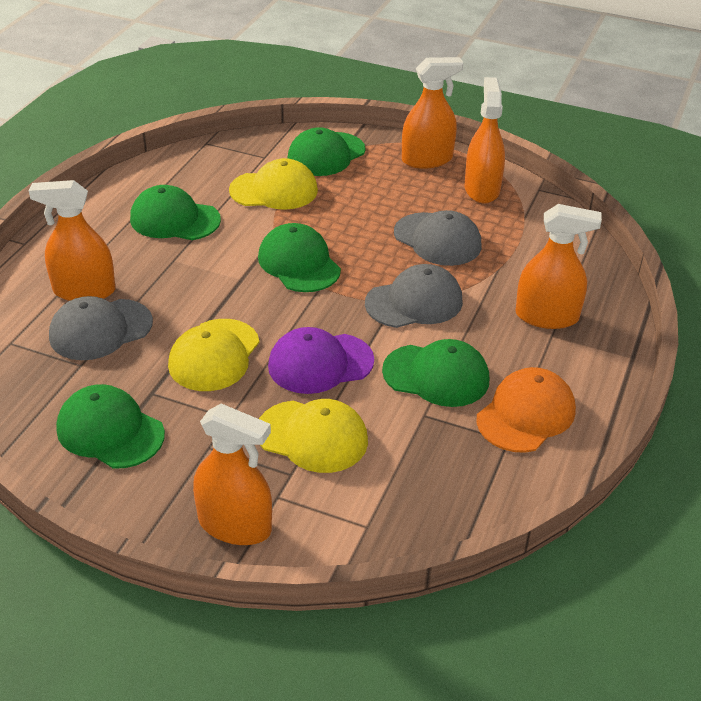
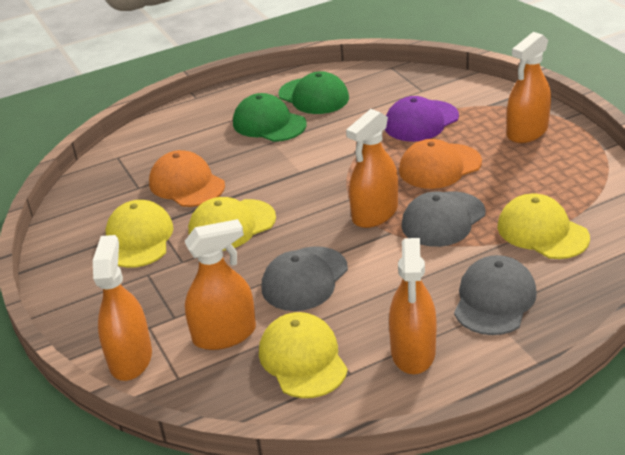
green cap: [56,384,165,468] [130,185,221,240] [258,223,341,292] [288,127,365,176] [382,339,489,407] = 5 -> [233,93,307,142] [278,71,349,114] = 2
orange cap: [477,367,576,453] = 1 -> [149,150,225,207] [399,139,482,189] = 2
yellow cap: [168,319,259,391] [229,158,318,210] [259,399,368,473] = 3 -> [105,200,174,268] [188,197,276,251] [259,312,348,398] [498,194,590,259] = 4

